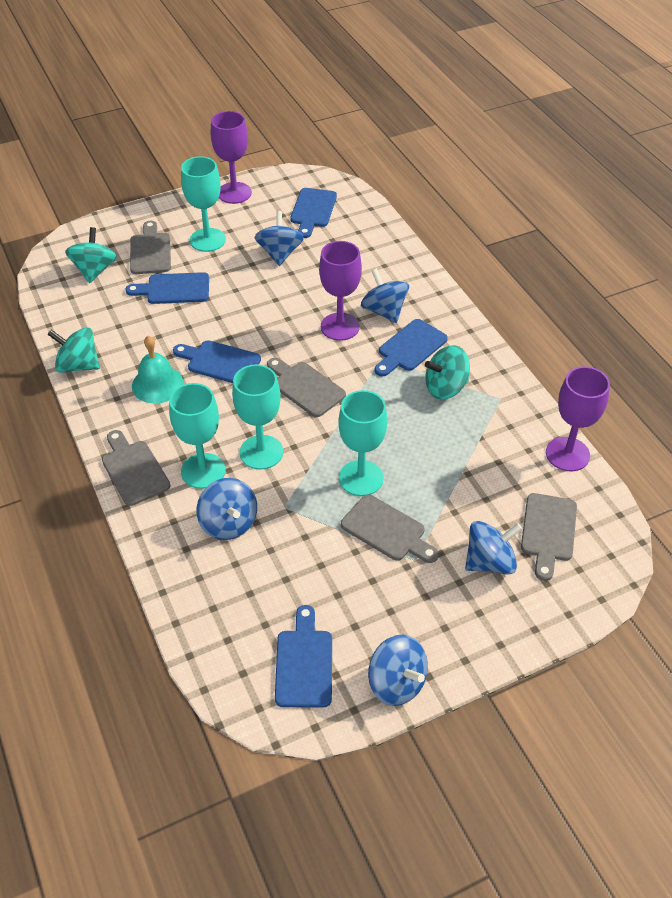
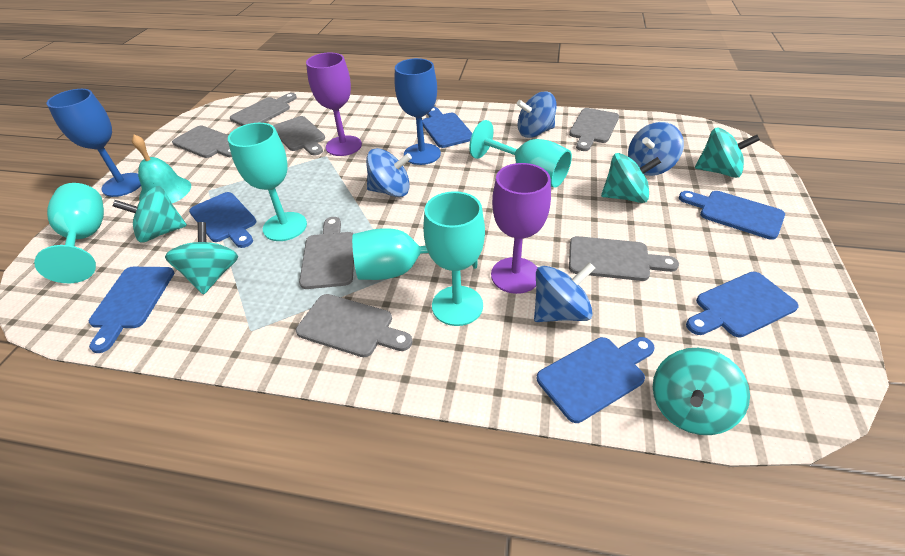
blue cutting board: [126,272,209,304] [173,340,261,383] [275,605,332,707] [290,188,337,238] [375,319,448,376] = 5 -> [89,267,174,353] [189,192,256,248] [422,107,472,148] [537,337,655,423] [679,191,785,240] [686,272,799,338] = 6
blue goblet: none = 0 -> [47,89,141,197] [395,58,441,165] = 2
blue spinning top: [197,478,257,540] [255,211,304,266] [361,268,409,323] [368,635,428,706] [465,521,522,575] = 5 -> [366,148,412,197] [516,91,557,138] [534,262,595,322] [628,122,684,176] = 4
grey cutting board: [102,430,171,506] [130,221,171,274] [267,358,346,417] [341,494,439,563] [521,493,577,581] = 5 -> [172,126,232,158] [230,93,297,126] [273,116,325,155] [296,294,413,357] [299,217,354,289] [569,108,619,151] [569,236,679,281] = 7
purple goblet: [211,111,252,204] [319,241,362,341] [546,366,610,471] = 3 -> [306,53,362,156] [491,163,551,294] = 2
turquoise goblet: [169,383,226,489] [181,156,226,252] [232,364,283,470] [338,390,388,496] = 4 -> [34,183,104,283] [228,123,307,241] [352,228,478,280] [423,191,485,326] [469,120,572,187] = 5
turquoise spinning top: [47,327,100,373] [65,227,117,283] [425,345,470,399] = 3 -> [113,186,187,243] [165,222,238,295] [601,153,661,203] [653,348,750,435] [695,128,760,178] = 5

